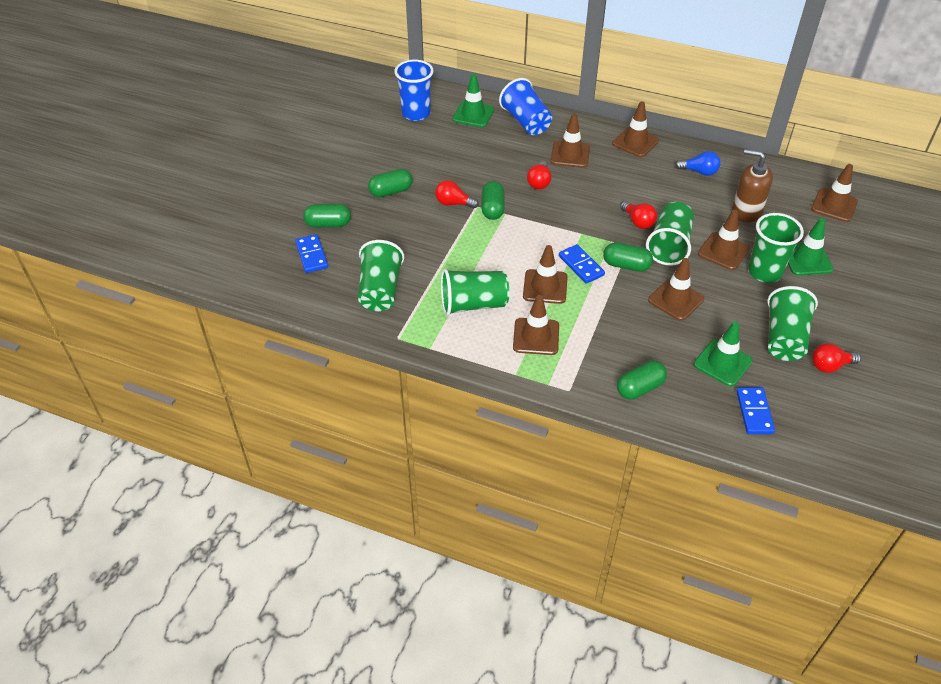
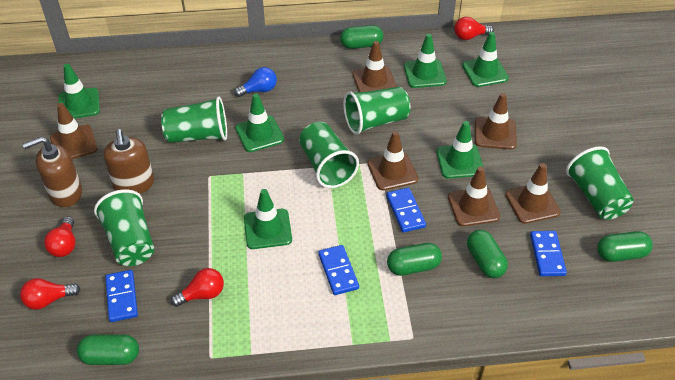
blue cup: [394,60,433,121] [499,78,552,135] = 2 -> none = 0
blue domino: [295,234,328,273] [559,244,605,284] [736,387,775,434] = 3 -> [105,270,138,322] [318,245,359,295] [386,188,426,233] [530,231,567,276] = 4
brown soap dispenser: [732,149,773,222] = 1 -> [23,137,82,207] [103,129,154,194] = 2
brown traffic cone: [513,295,559,355] [523,245,568,304] [551,113,590,168] [612,101,659,157] [648,258,704,321] [698,210,750,270] [811,164,858,222] = 7 -> [50,103,98,159] [352,41,397,92] [367,131,418,191] [448,167,500,227] [475,93,517,149] [505,163,561,224] = 6
green traffic cone: [452,74,494,127] [694,321,753,387] [788,218,833,276] = 3 -> [58,64,100,119] [235,93,284,152] [244,189,292,249] [404,34,447,88] [436,121,484,179] [462,32,509,87] = 6

